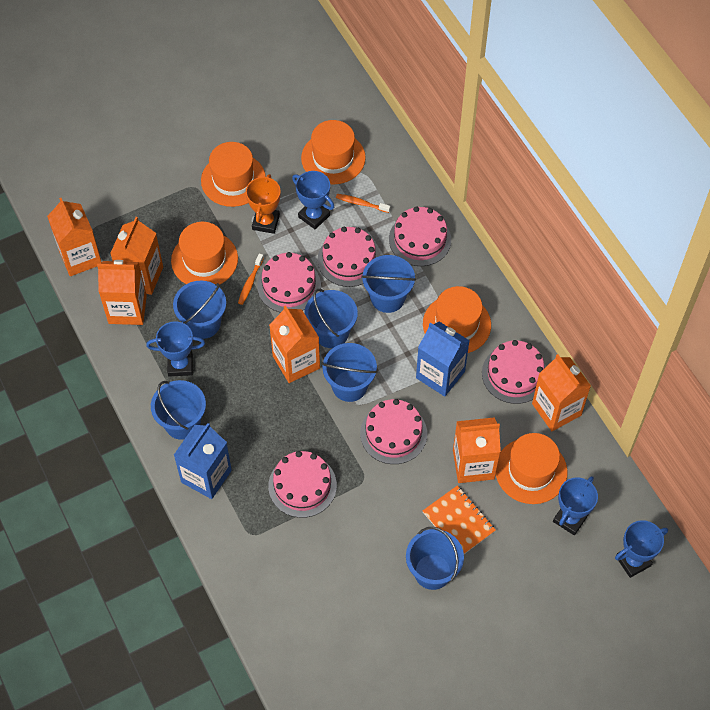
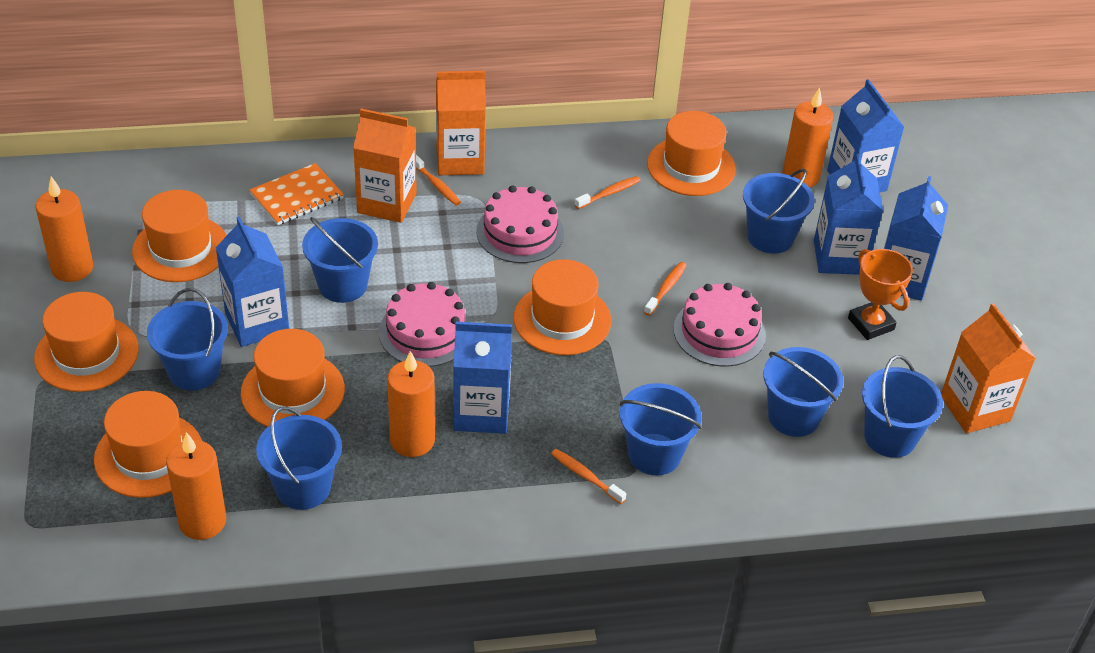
blue bucket: [151,380,206,440] [173,281,226,339] [304,289,358,348] [322,343,378,402] [361,255,416,313] [406,527,464,590] = 6 -> [147,288,228,390] [256,407,342,510] [302,217,378,303] [620,383,702,475] [743,169,815,254] [763,347,843,437] [862,355,943,458] = 7
blue carton: [174,423,232,499] [416,322,470,397] = 2 -> [216,216,289,347] [453,322,512,434] [814,154,883,275] [827,79,904,192] [884,176,948,301] = 5
blue trophy: [146,321,205,377] [292,171,334,229] [553,476,598,535] [615,520,668,578] = 4 -> none = 0
orange candle: none = 0 -> [36,177,93,282] [166,432,226,540] [387,351,435,457] [782,87,833,188] = 4
orange carton: [47,198,102,276] [97,260,147,325] [110,217,163,295] [269,305,320,383] [453,417,501,483] [532,354,591,431] = 6 -> [353,109,417,223] [436,71,486,175] [941,303,1036,433] = 3
orange hat: [171,222,238,285] [201,142,266,207] [301,120,366,184] [423,286,491,353] [496,433,568,504] = 5 -> [34,292,139,392] [94,391,202,498] [132,190,227,282] [241,329,345,427] [514,259,611,355] [647,111,736,196] = 6
orange toothbrush: [238,253,264,305] [336,194,390,213] = 2 -> [416,155,461,205] [551,449,626,504] [574,176,641,209] [644,262,687,316] = 4
pink cake: [257,252,321,313] [268,451,337,518] [318,227,380,287] [360,399,427,464] [389,206,451,266] [482,340,546,404] = 6 -> [379,282,470,367] [477,185,564,263] [673,283,766,367] = 3

